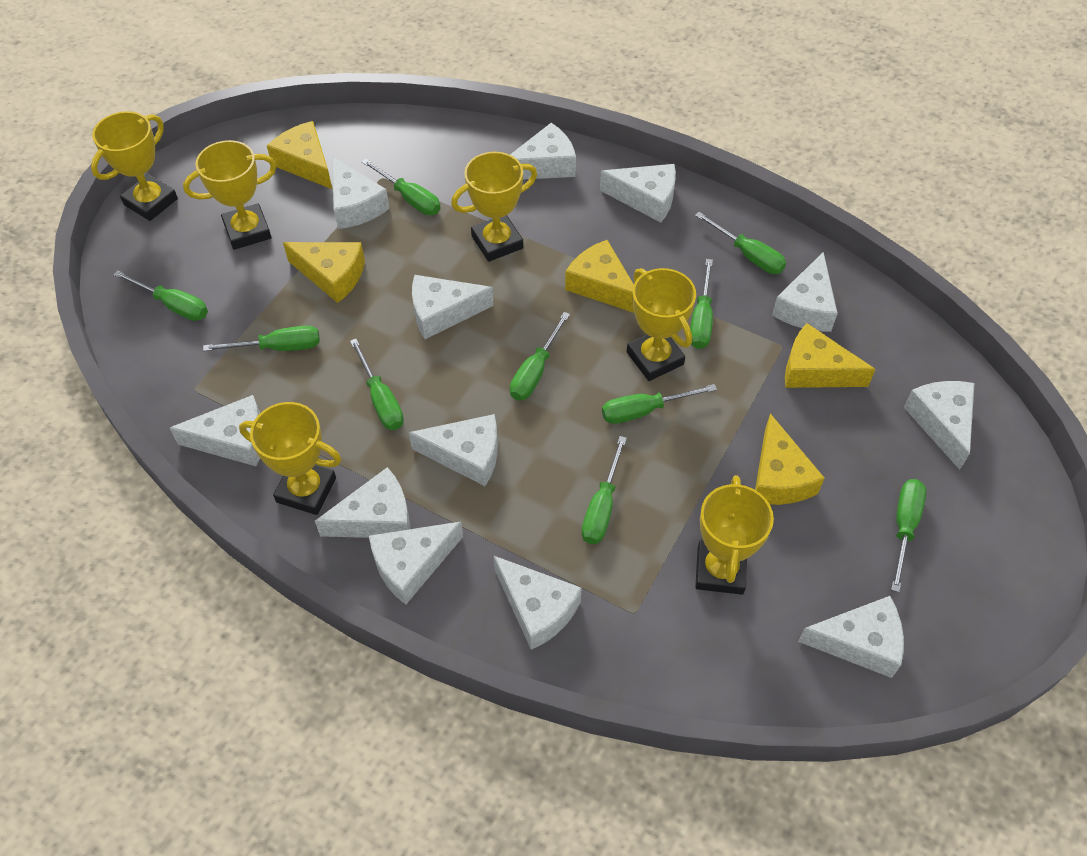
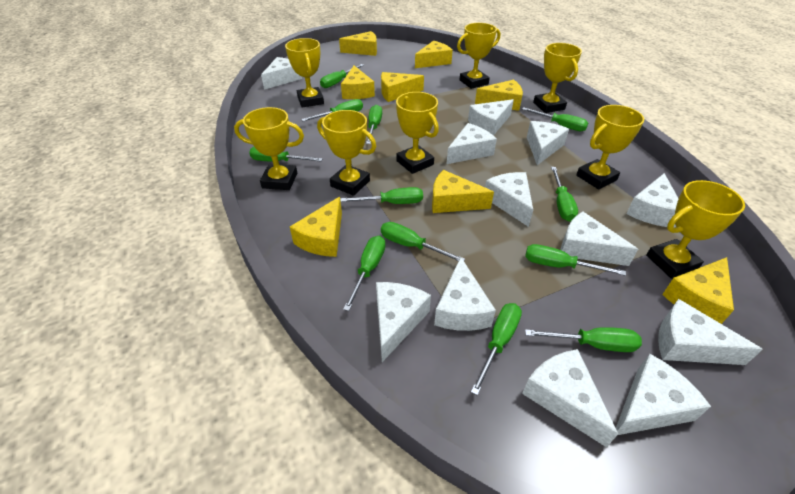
green screwdriver: [113,270,208,321] [203,326,320,351] [350,339,404,430] [362,159,441,215] [510,312,570,401] [581,436,627,544] [602,384,717,424] [690,259,713,349] [695,212,786,274] [891,479,926,592] = 10 -> [249,147,323,162] [301,99,363,121] [320,64,364,88] [340,187,423,204] [343,236,385,311] [366,105,382,144] [381,222,465,261] [471,303,522,396] [522,107,588,131] [525,244,626,276] [525,327,642,352] [551,167,578,222] = 12
yellow cheese: [267,121,333,190] [283,242,365,303] [565,240,634,313] [755,413,825,505] [785,323,876,388] = 5 -> [290,197,342,257] [339,31,377,56] [341,66,375,99] [381,72,424,102] [415,41,453,68] [432,170,494,213] [475,80,523,111] [662,257,734,324] = 8
yellow trophy: [91,111,178,221] [183,140,277,250] [239,402,342,515] [451,152,537,262] [627,268,696,381] [695,475,774,595] = 6 -> [234,107,304,190] [285,38,324,108] [317,110,376,196] [396,92,439,174] [457,23,500,89] [533,43,582,113] [576,105,644,190] [646,180,745,279] = 8

